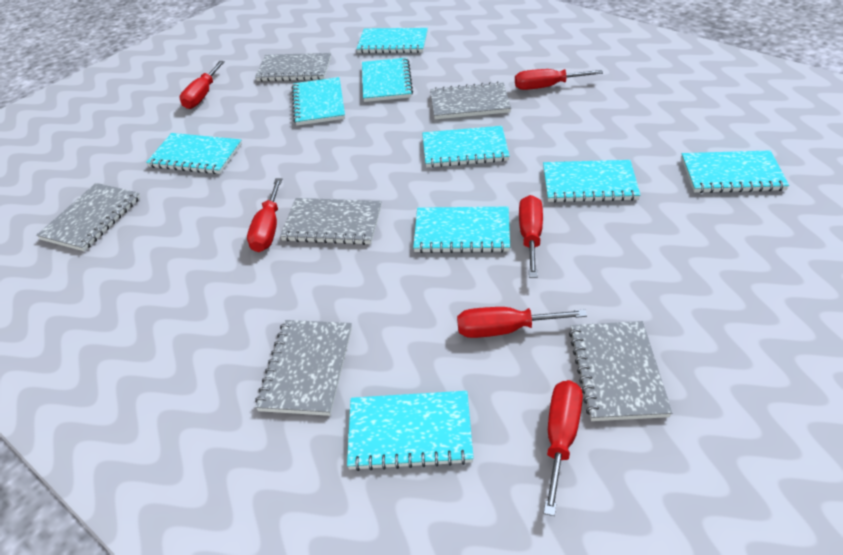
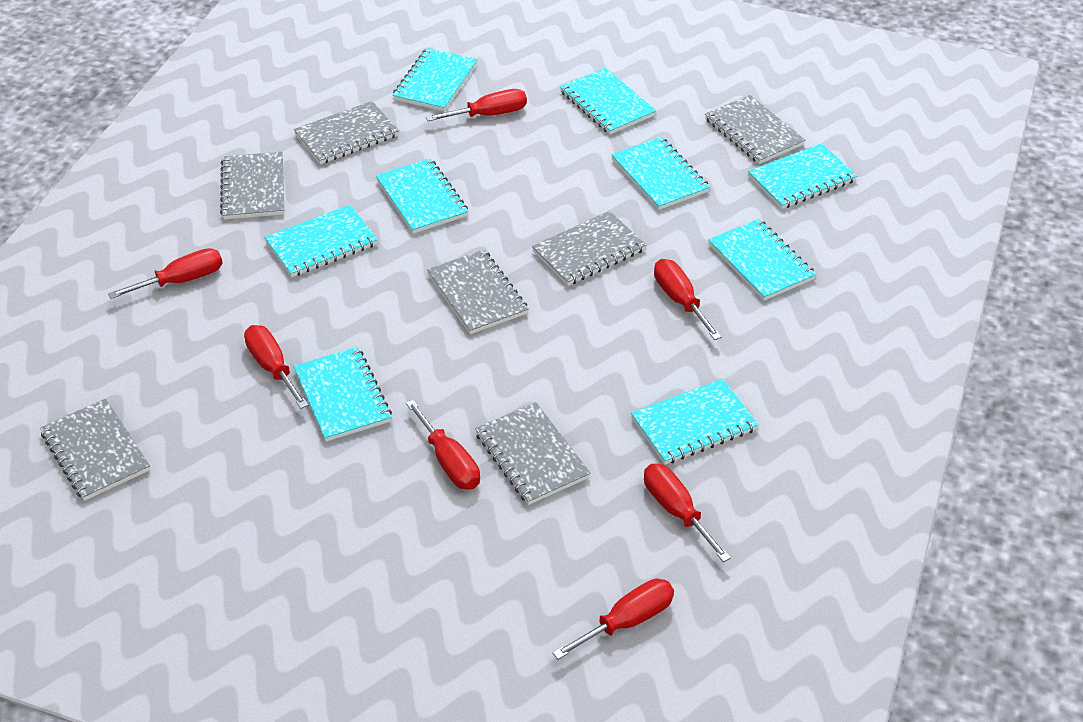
grey notebook: [36,183,141,251] [255,53,331,81] [255,320,352,416] [280,198,382,245] [430,81,511,119] [569,321,672,421] = 6 -> [40,399,150,501] [220,152,284,220] [294,101,399,164] [427,250,528,334] [475,402,591,505] [532,211,646,286] [705,95,805,164] = 7
red screwdriver: [179,61,225,109] [247,178,282,252] [457,307,587,338] [515,69,603,90] [519,195,543,278] [543,380,583,516] = 6 -> [108,248,223,299] [244,325,308,409] [406,400,480,490] [426,89,527,121] [552,579,674,660] [644,463,731,562] [654,259,722,340] = 7

